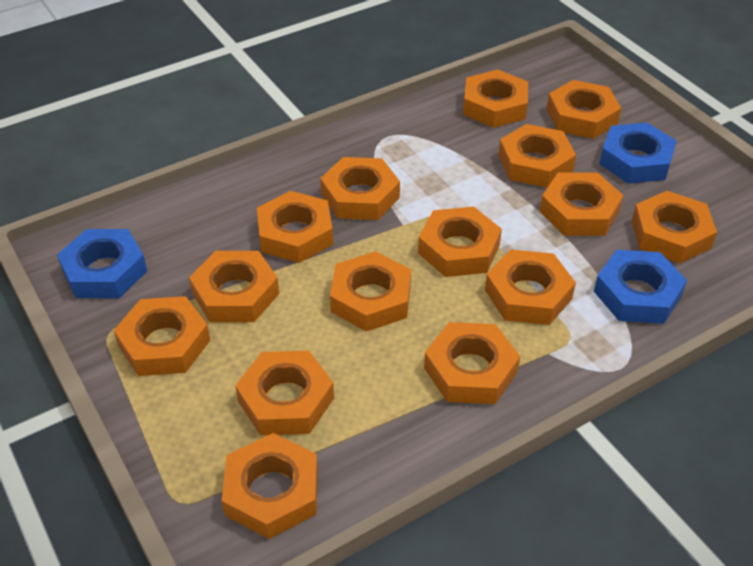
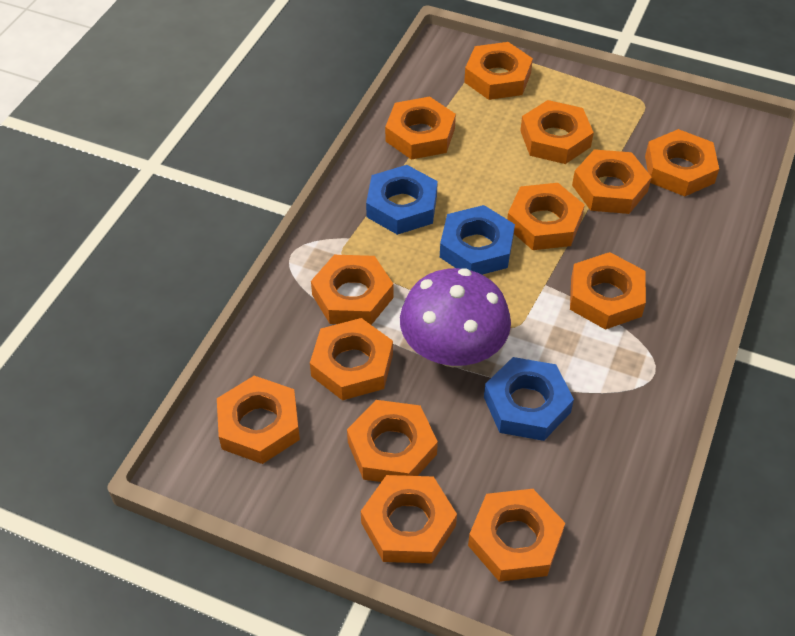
orange nut: [114,296,210,376] [189,251,279,322] [222,433,318,539] [235,351,334,435] [257,191,333,263] [320,157,400,220] [330,251,411,332] [418,207,502,277] [424,322,520,404] [463,69,528,128] [485,249,576,325] [498,124,576,188] [540,172,624,236] [547,80,621,139] [632,191,717,263] = 15 -> [217,376,300,464] [310,318,393,400] [311,255,394,325] [347,400,438,482] [361,475,457,564] [385,97,456,160] [464,42,533,100] [468,489,565,582] [507,183,585,250] [520,100,594,164] [570,252,646,330] [572,149,652,214] [645,129,719,197] = 13
purple mushroom: none = 0 -> [400,268,511,367] = 1

